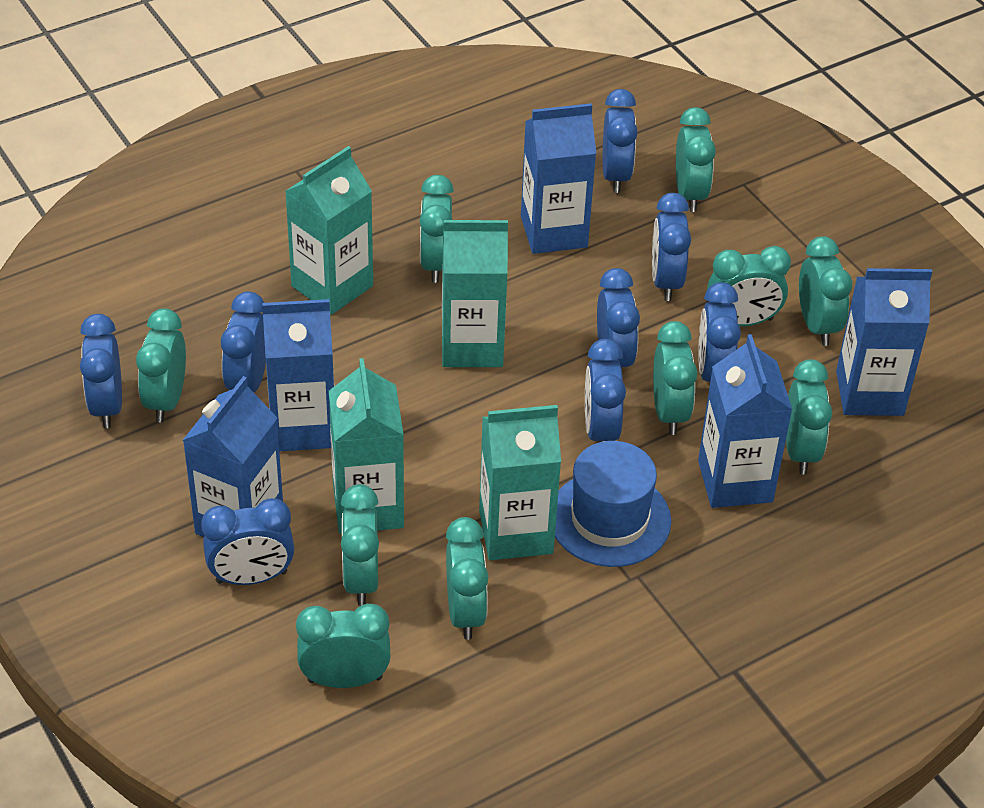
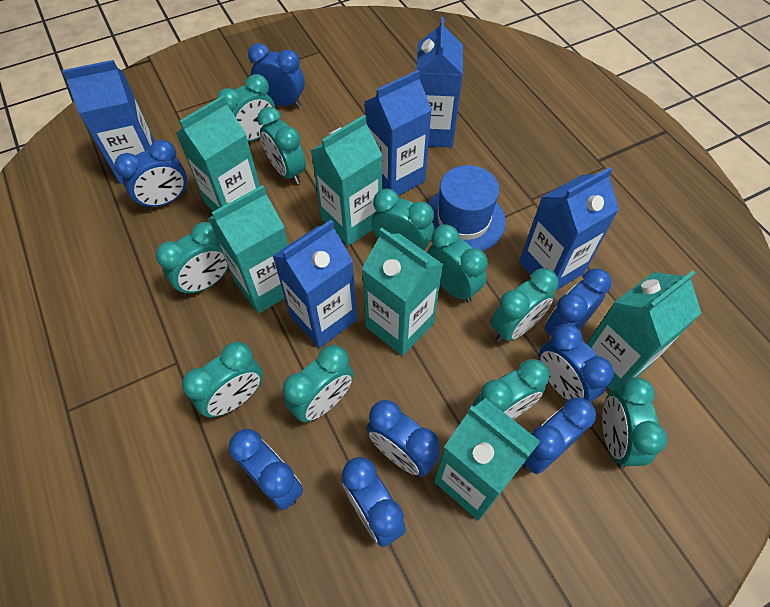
turquoise carton: [285,146,373,315] [329,358,404,534] [442,220,508,367] [479,405,561,560] = 4 -> [176,96,260,211] [208,185,288,314] [310,115,382,246] [362,228,444,356] [434,398,541,521] [587,271,701,391] = 6

